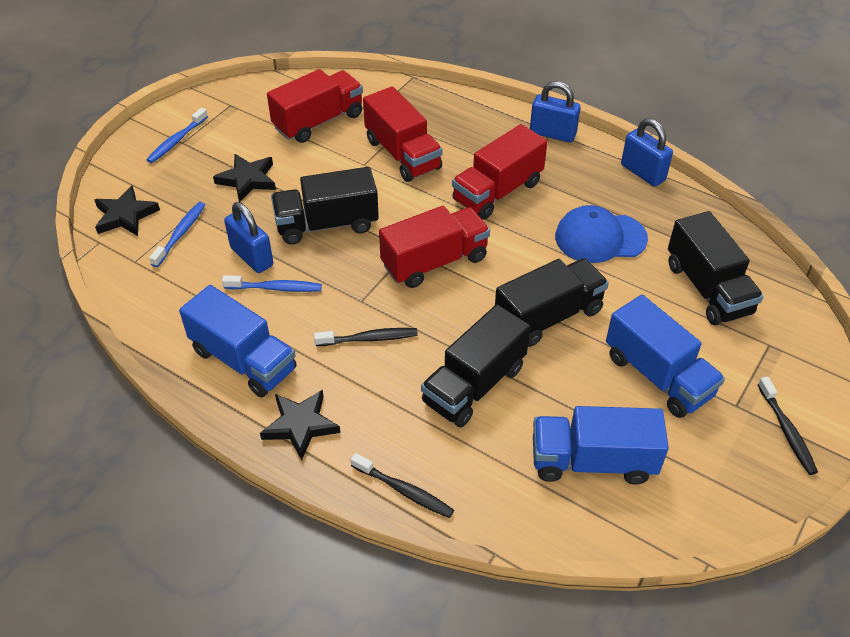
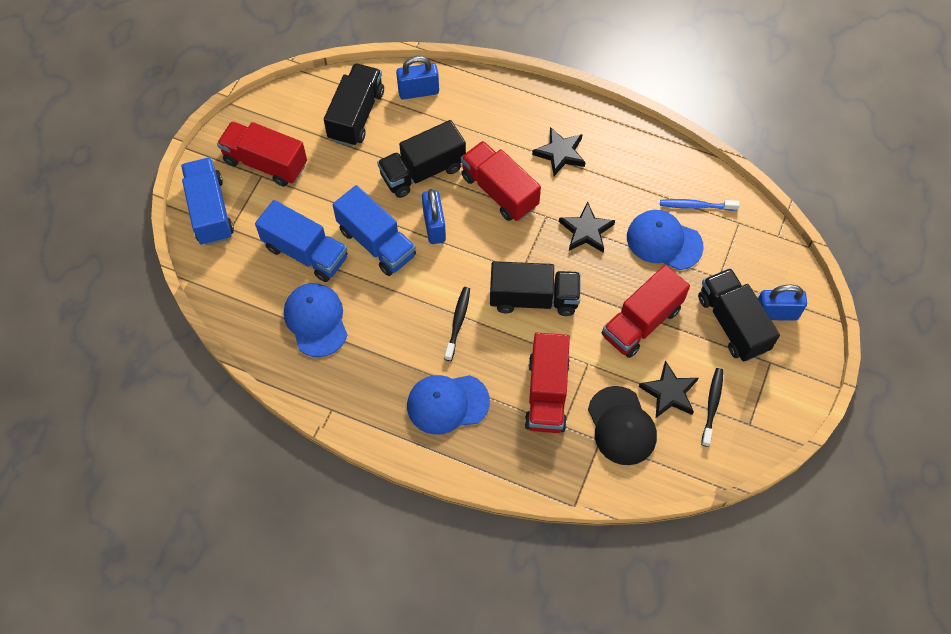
black cap: none = 0 -> [588,386,657,465] = 1
black toothbrush: [314,328,418,346] [351,453,454,518] [758,377,818,475] = 3 -> [445,287,470,361] [701,368,723,447] = 2
blue cap: [555,205,648,263] = 1 -> [284,283,347,357] [407,375,490,435] [627,210,704,270] = 3
blue toothbrush: [146,108,208,163] [149,202,205,267] [222,275,322,292] = 3 -> [660,199,740,211] = 1

